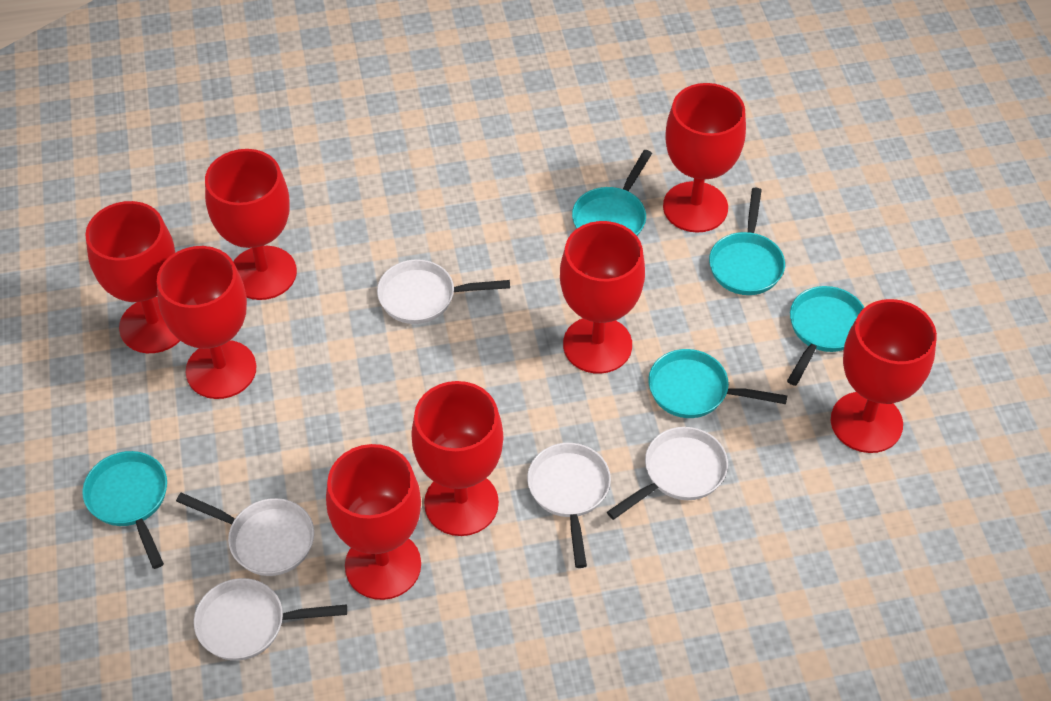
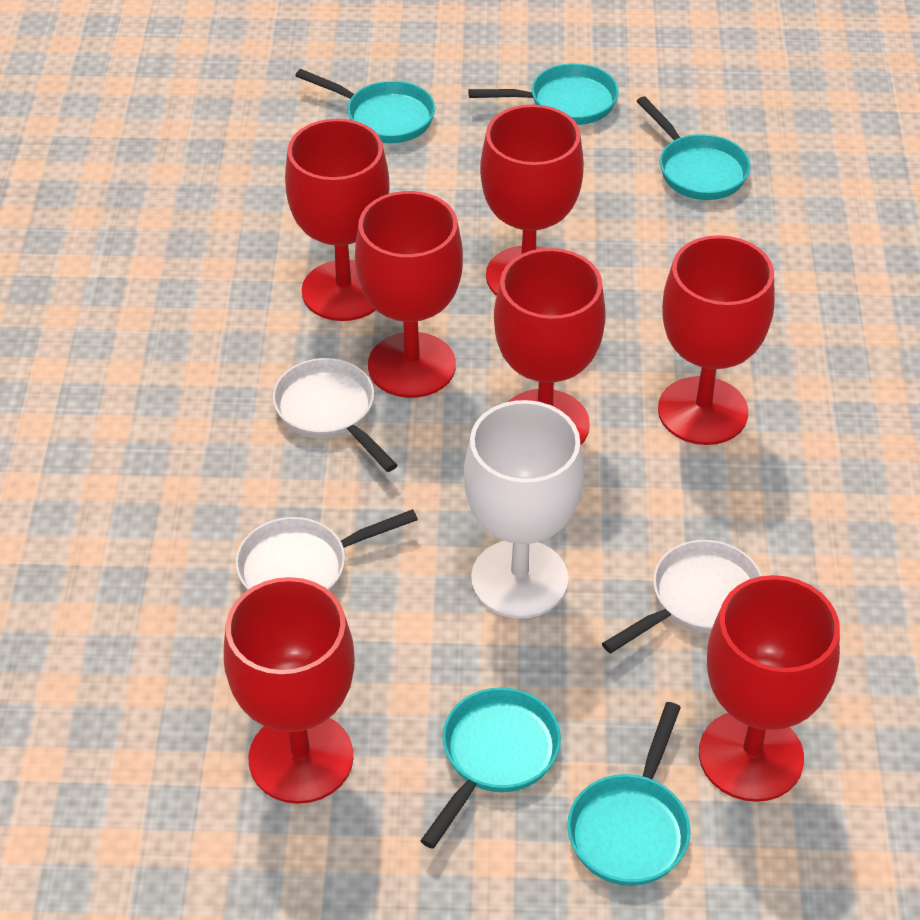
red goblet: [85,201,180,353] [157,246,256,399] [205,149,297,300] [326,444,421,600] [411,381,503,536] [560,221,645,374] [663,83,746,233] [831,299,937,453] = 8 -> [224,577,355,804] [285,119,390,321] [355,191,463,398] [480,104,584,296] [494,248,606,444] [658,235,775,445] [699,575,840,802] = 7
white goblet: none = 0 -> [464,400,584,619] = 1
white pan: [176,493,314,576] [194,578,347,661] [377,259,510,324] [527,443,611,568] [607,427,728,520] = 5 -> [235,509,418,592] [272,358,397,472] [602,540,762,654] = 3

